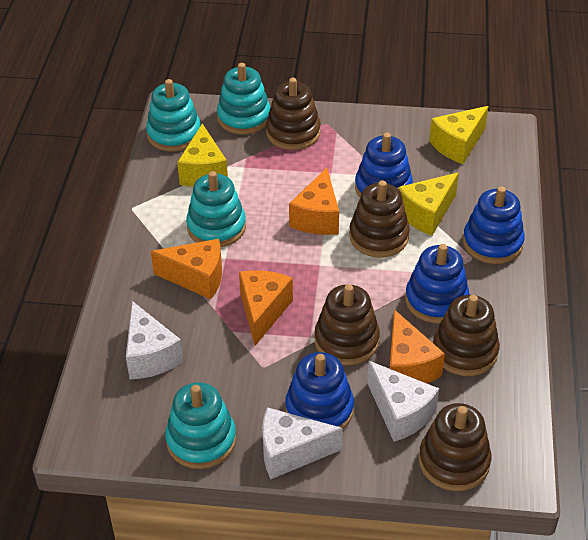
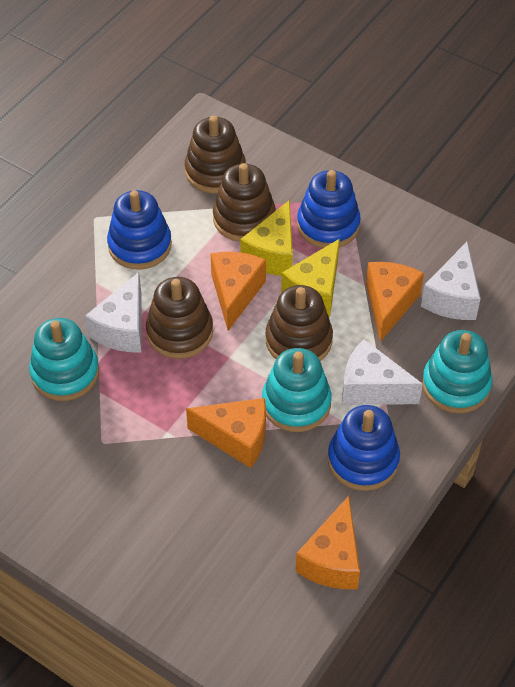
blue stacking toy: [285,352,354,429] [355,133,413,198] [405,244,469,323] [463,187,525,264] = 4 -> [107,190,172,270] [297,170,361,248] [328,405,400,491] = 3
brown stacking toy: [266,78,321,150] [314,284,380,365] [349,180,410,257] [419,403,491,491] [433,295,500,376] = 5 -> [146,277,213,359] [185,116,246,194] [213,163,276,242] [266,285,333,361] = 4
turquoise stacking toy: [146,79,201,152] [165,382,236,469] [186,171,246,247] [217,63,271,135] = 4 -> [29,318,99,401] [262,348,332,432] [422,330,493,414] = 3
yellow cheese: [177,124,228,187] [398,173,459,236] [429,106,489,164] = 3 -> [240,200,293,276] [281,239,340,317] = 2

